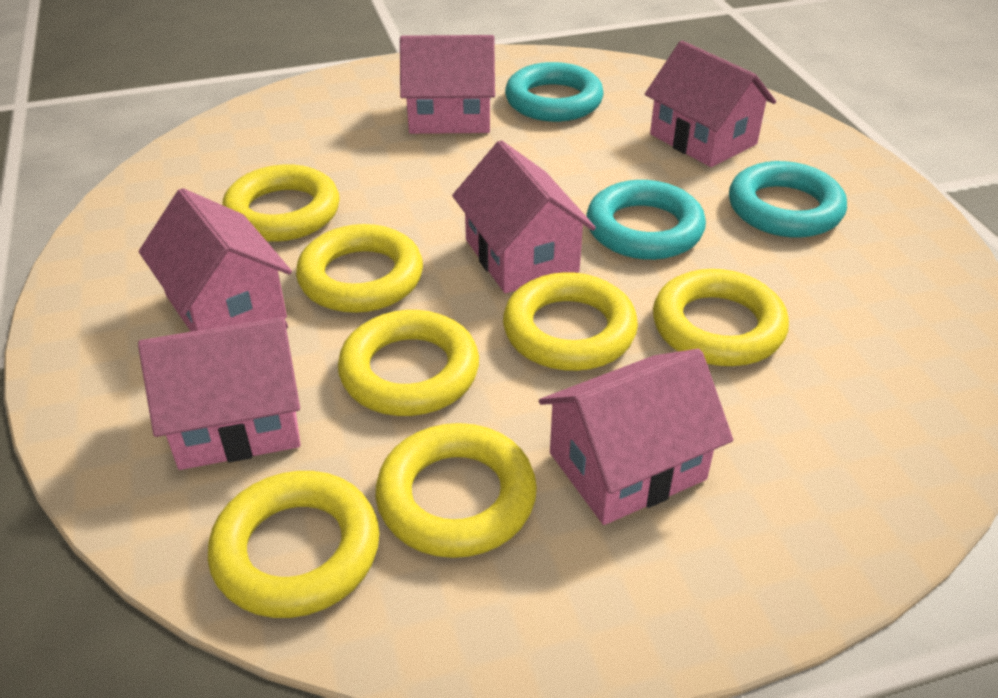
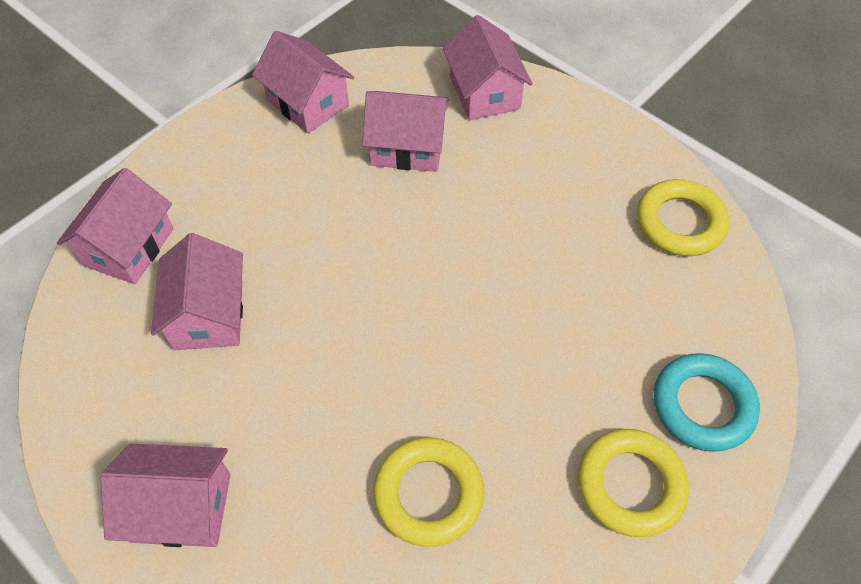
turquoise ring: [505,62,604,122] [586,180,706,260] [729,161,847,238] = 3 -> [654,353,760,452] = 1
yellow ring: [208,471,380,618] [222,164,340,242] [296,224,423,313] [338,310,479,416] [375,423,537,558] [503,272,638,371] [653,269,789,366] = 7 -> [373,437,484,547] [578,429,689,537] [637,179,729,256] = 3

